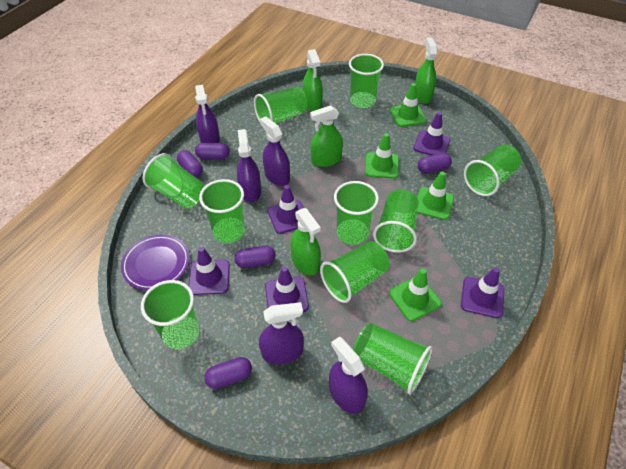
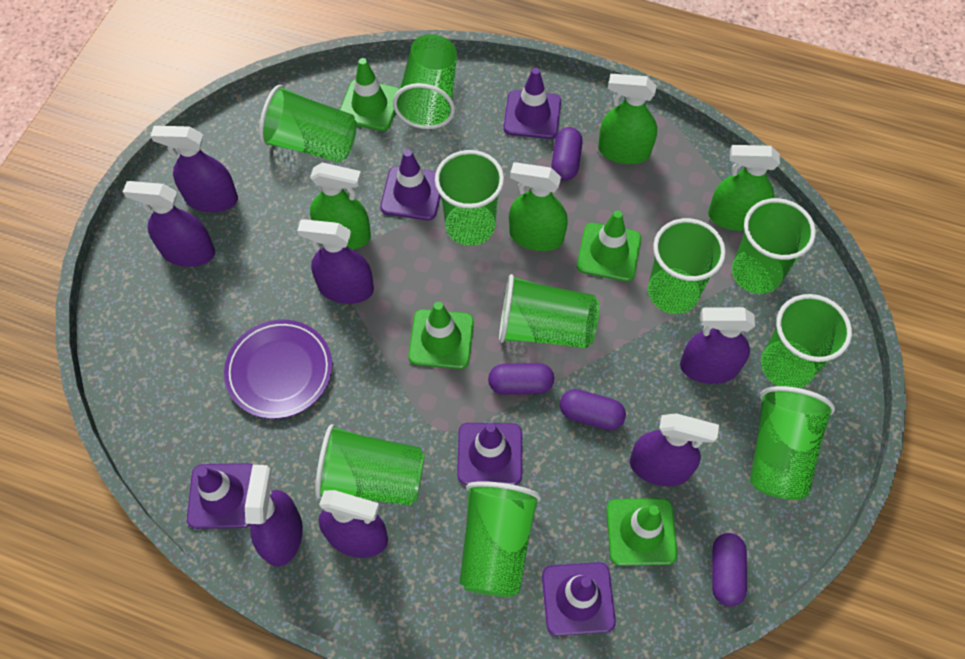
purple capsule: [177,150,203,177] [195,143,230,159] [204,357,252,389] [235,246,275,268] [418,153,452,173] = 5 -> [488,363,554,395] [551,127,583,181] [560,389,626,430] [712,533,747,606] = 4
purple spray bottle: [195,85,220,143] [237,129,261,202] [259,302,304,365] [260,116,290,186] [329,336,368,414] = 5 -> [123,181,215,267] [151,126,238,212] [245,465,303,567] [297,219,374,304] [319,490,388,558] [630,413,719,486] [680,307,755,384] = 7

